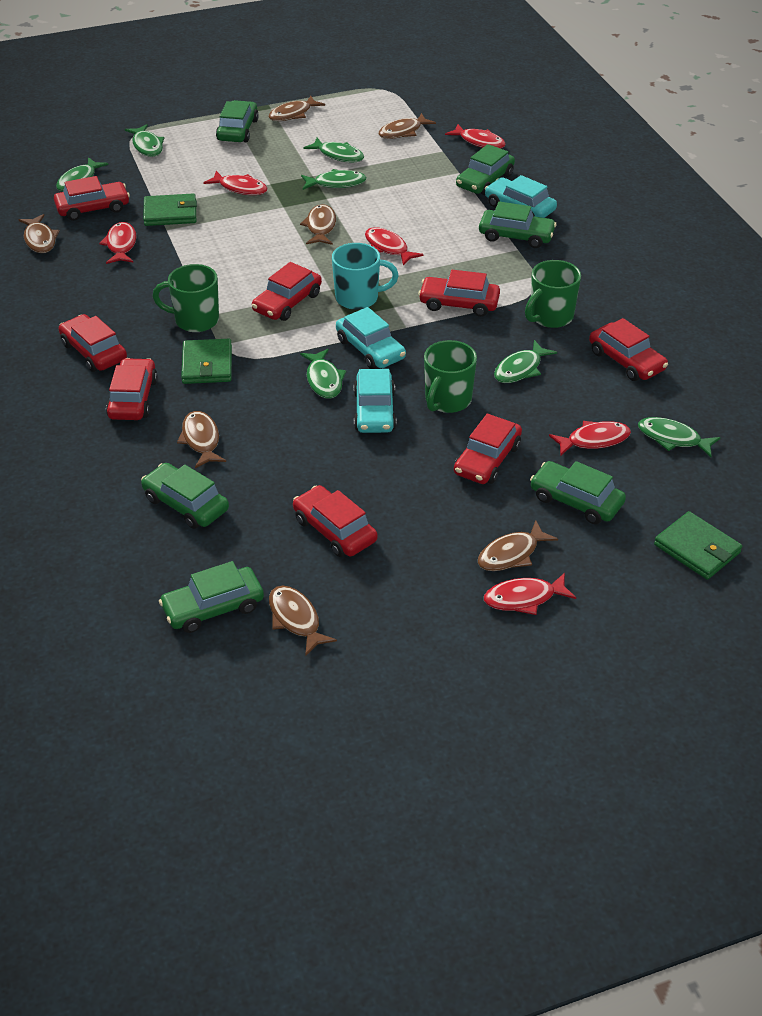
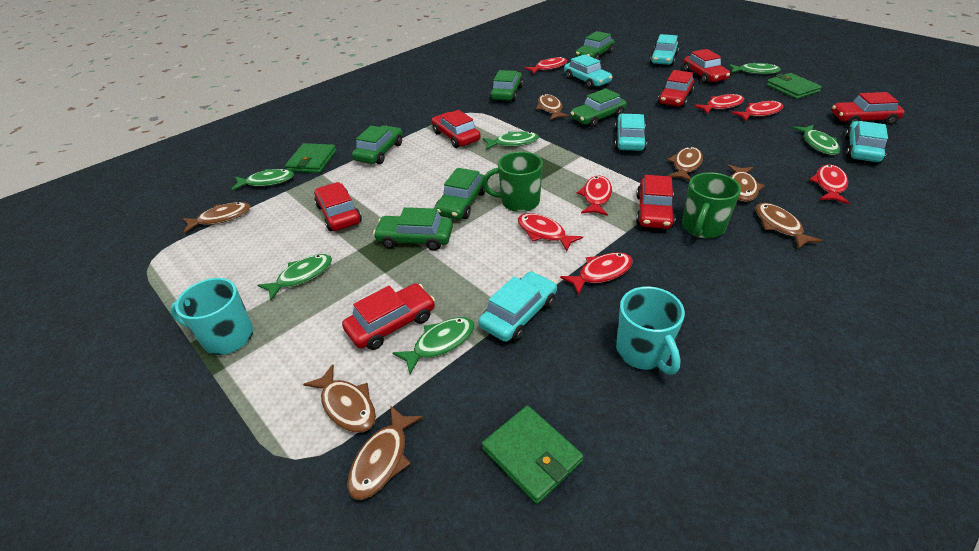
green fish: [56,157,109,192] [125,124,165,157] [300,349,346,399] [301,169,367,190] [303,138,364,162] [494,340,557,383] [638,417,721,457] = 7 -> [232,169,294,190] [258,254,332,301] [392,317,475,374] [482,131,539,150] [729,63,781,74] [792,125,840,155] = 6
green mug: [153,264,219,332] [424,340,477,413] [525,260,581,328] = 3 -> [482,151,543,212] [682,172,741,238] = 2
red car: [54,176,130,221] [59,314,127,372] [106,358,158,420] [252,262,322,321] [293,485,377,557] [418,270,500,317] [454,414,522,484] [589,318,668,381] = 8 -> [314,182,362,231] [342,283,435,350] [432,110,481,148] [636,175,675,229] [658,70,694,108] [683,49,730,84] [832,92,905,126] = 7
red fish: [99,222,136,264] [203,171,268,195] [365,227,423,266] [445,124,506,149] [484,573,576,615] [549,421,631,456] = 6 -> [518,213,583,251] [524,57,567,74] [560,252,633,295] [577,176,612,216] [694,94,744,114] [731,100,783,121] [809,165,849,204] = 7
turquoise car: [336,307,406,369] [353,369,397,433] [485,175,557,218] = 3 -> [479,271,557,342] [564,54,612,89] [615,114,647,151] [650,34,679,66] [845,121,888,163] = 5
turquoise mug: [332,243,399,310] = 1 -> [170,278,254,355] [616,286,685,375] = 2

